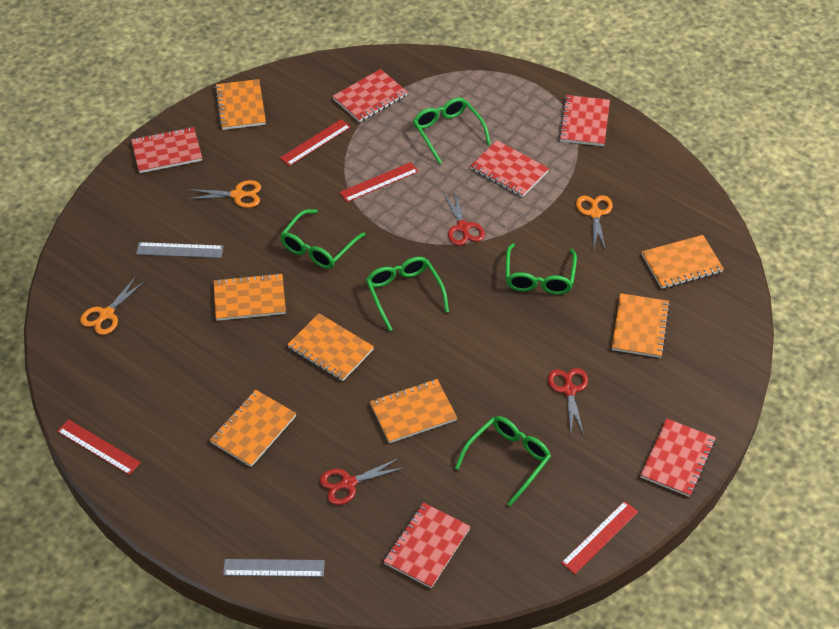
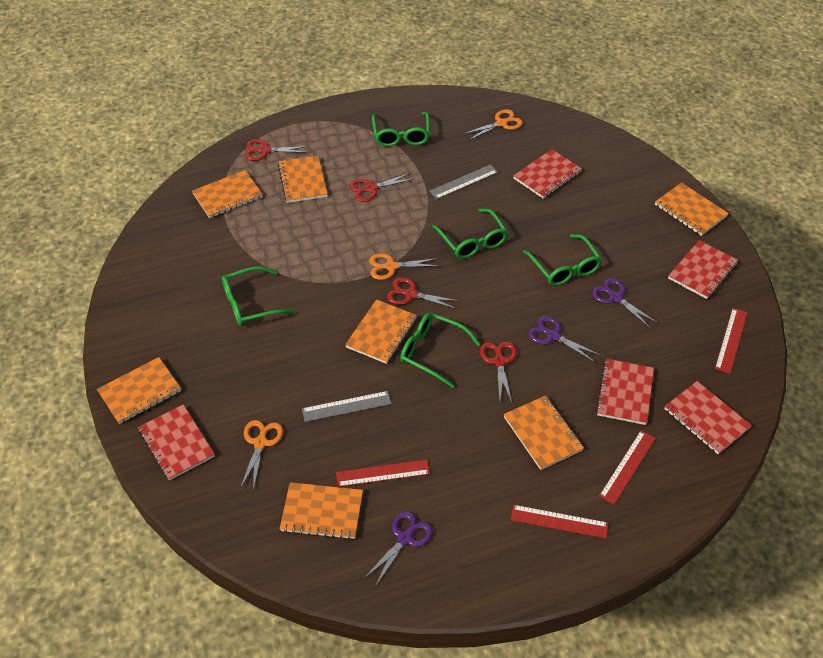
purple scissors: none = 0 -> [364,511,433,585] [528,316,600,362] [592,278,658,328] = 3
red notebook: [131,127,202,173] [332,69,408,122] [383,503,470,588] [470,140,549,197] [559,95,610,146] [640,419,716,497] = 6 -> [138,404,215,481] [513,149,582,198] [596,359,654,425] [664,381,752,454] [668,240,738,299] = 5
red scissors: [320,458,405,505] [443,190,485,246] [548,368,588,435] = 3 -> [245,139,309,161] [349,173,413,202] [387,278,459,309] [480,341,517,403] = 4

